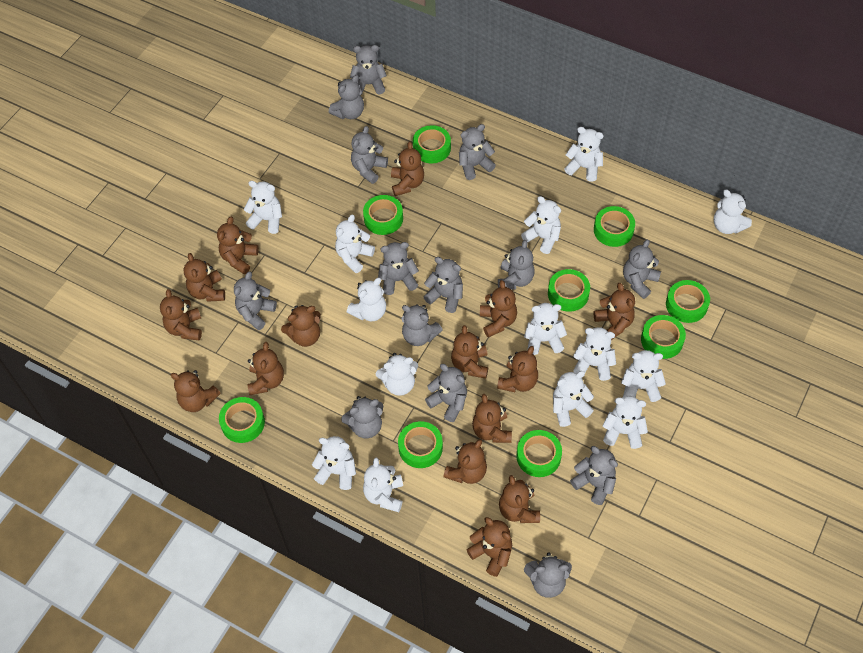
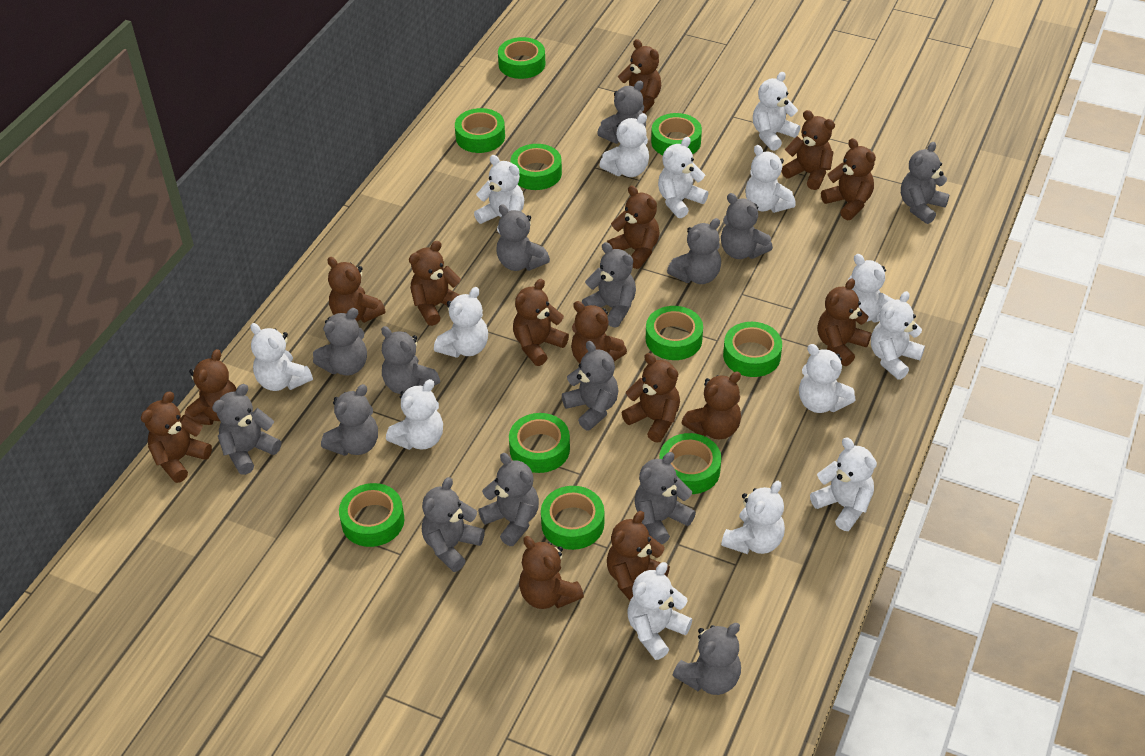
green tape: [219,397,265,443] [363,195,403,235] [398,421,443,468] [413,125,451,163] [516,430,562,477] [548,269,590,312] [594,206,635,247] [641,315,686,359] [666,280,710,323] = 9 -> [339,483,404,547] [455,108,505,153] [498,37,545,79] [509,413,570,473] [510,144,562,190] [541,486,604,550] [646,306,703,360] [651,113,702,155] [659,433,721,494] [723,322,782,377] = 10
grey teddy bear: [234,272,277,330] [329,75,364,119] [341,396,383,438] [350,45,387,95] [351,126,388,184] [378,242,419,295] [402,304,442,346] [424,257,463,313] [425,364,467,422] [459,124,496,180] [498,240,535,290] [524,552,572,598] [570,446,618,505] [623,239,661,299] = 14 -> [212,384,281,475] [313,308,367,375] [321,384,378,456] [381,326,440,394] [422,477,485,572] [478,453,539,546] [497,204,550,271] [562,341,619,431] [582,242,636,328] [597,81,646,144] [634,452,696,544] [667,218,721,284] [673,623,741,695] [721,193,773,259] [901,142,950,224] = 15

